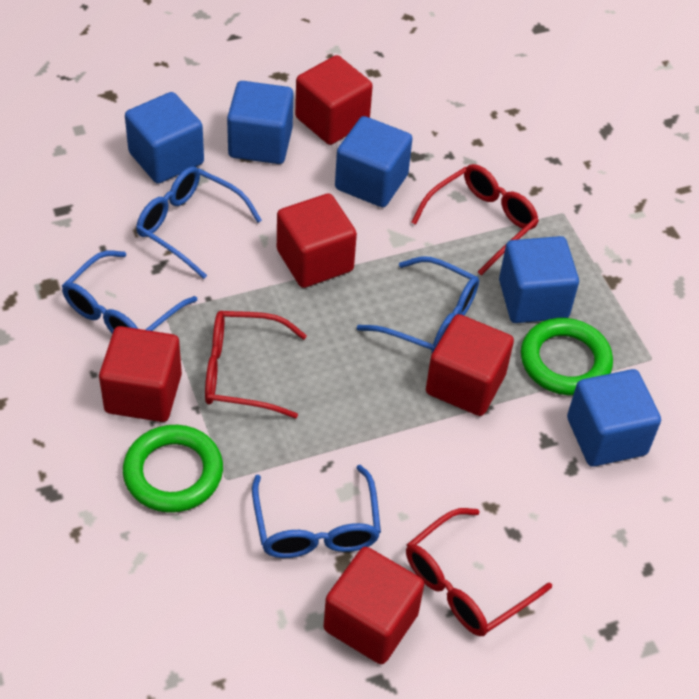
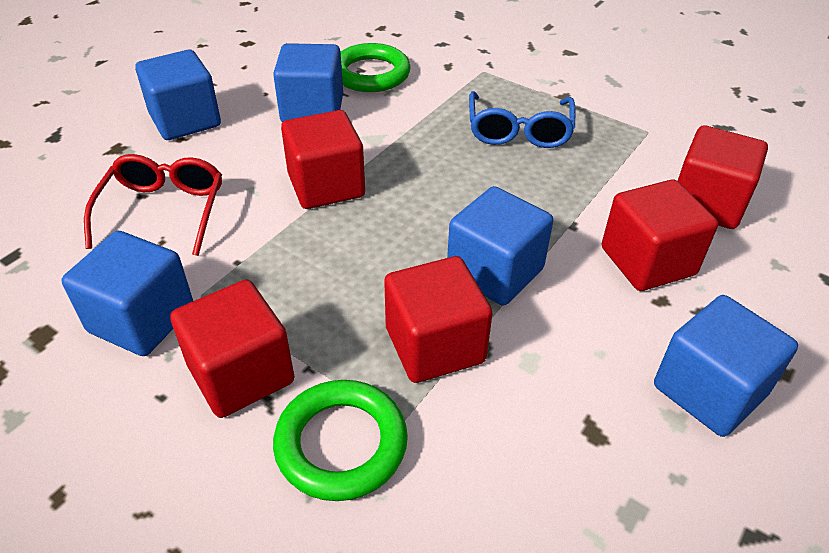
blue glasses: [62,250,197,334] [136,167,262,279] [252,465,381,558] [357,256,479,353] = 4 -> [469,91,575,148] = 1
red glasses: [205,311,307,418] [406,508,552,636] [412,164,539,275] = 3 -> [84,154,222,256] = 1

